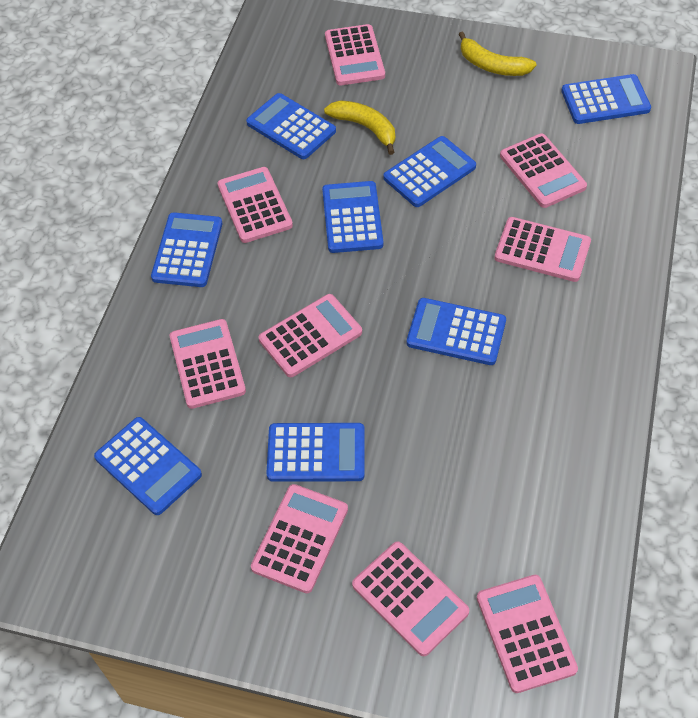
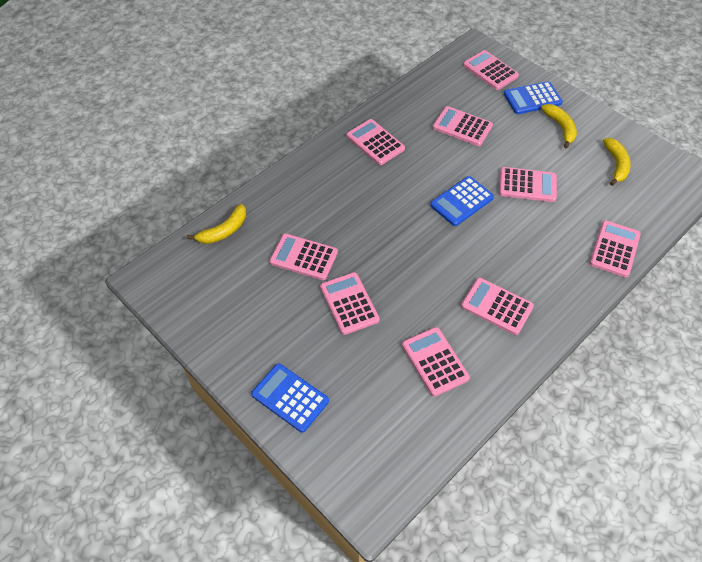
blue calculator: [94,417,202,515] [151,212,222,287] [246,93,336,159] [266,423,365,482] [322,181,383,253] [383,136,476,207] [407,298,506,365] [561,74,651,124] = 8 -> [251,363,329,433] [430,176,494,226] [504,81,563,114] = 3
yellow banana: [324,100,395,155] [458,32,536,76] = 2 -> [187,204,246,244] [541,104,577,149] [603,138,631,186] = 3

